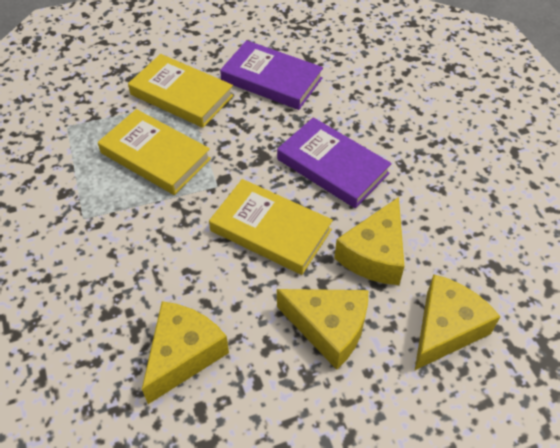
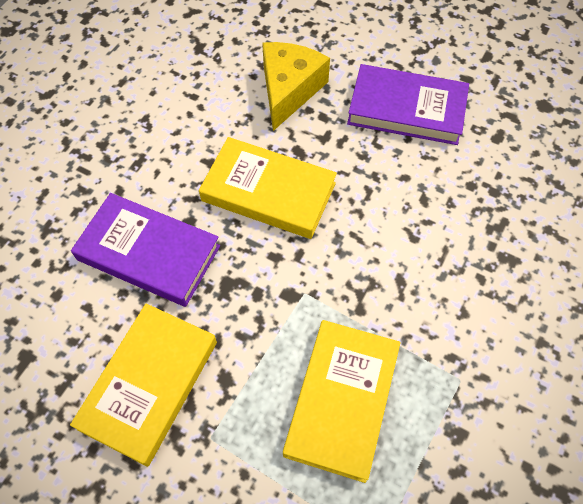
yellow cheese: [142,301,229,404] [277,289,368,370] [334,197,405,285] [415,274,500,370] = 4 -> [262,42,330,131] = 1

